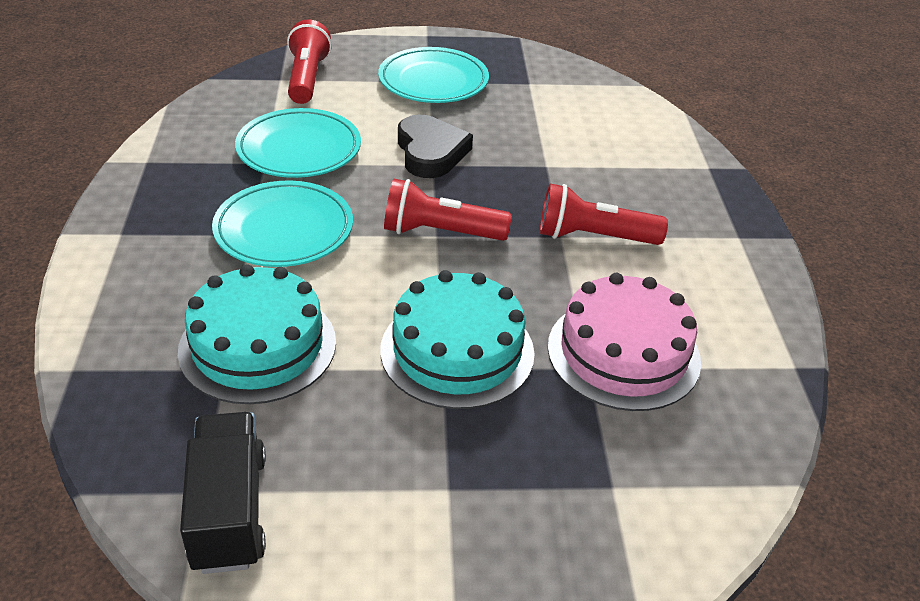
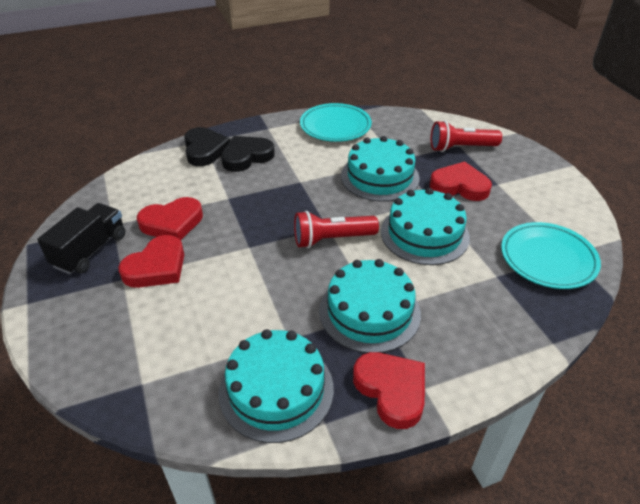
black heart: [398,115,473,178] = 1 -> [184,127,230,166] [221,136,275,172] = 2
pink cake: [548,273,701,411] = 1 -> none = 0
red flashlight: [287,20,332,104] [384,179,512,241] [540,183,668,245] = 3 -> [294,211,379,248] [431,121,502,152] = 2
red heart: none = 0 -> [118,235,184,288] [137,197,203,240] [353,352,425,429] [430,161,492,201] = 4
turquoise cake: [178,264,336,404] [380,270,535,409] = 2 -> [219,329,334,443] [319,259,421,353] [341,136,420,202] [381,188,470,265] = 4
turquoise plate: [212,181,353,267] [235,108,361,178] [378,47,489,103] = 3 -> [300,103,372,142] [501,222,601,289] = 2

